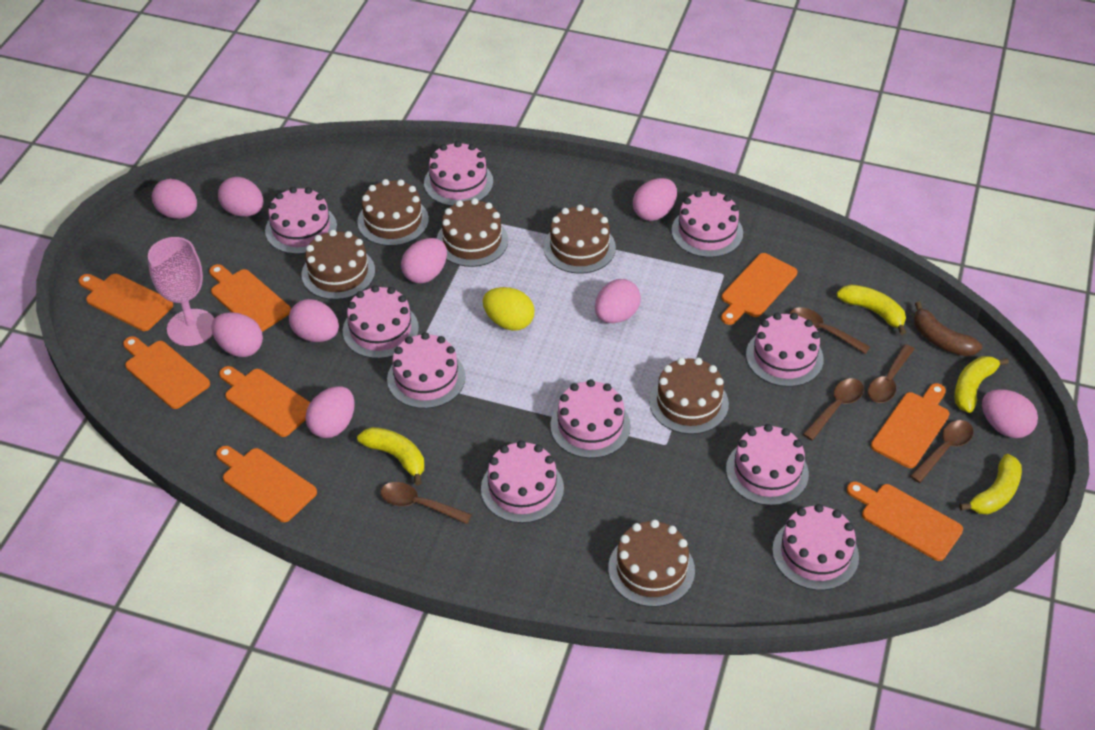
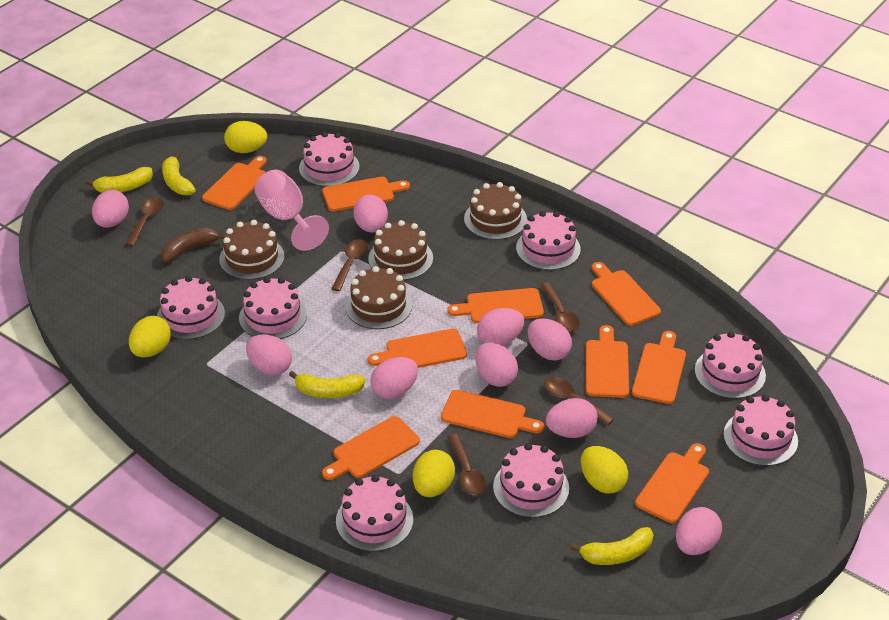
brown cake: [302,230,375,300] [357,179,429,246] [437,198,508,267] [544,205,616,274] [608,520,695,607] [649,358,729,434] = 6 -> [219,220,284,280] [345,266,412,329] [368,220,433,280] [464,182,527,240] = 4
orange cutting board: [78,274,173,331] [123,336,210,409] [209,264,291,332] [216,446,317,522] [219,366,311,437] [721,253,797,325] [847,481,963,561] [871,383,949,468] = 8 -> [202,156,267,210] [322,177,410,212] [322,416,420,480] [368,329,467,368] [441,390,544,438] [447,288,544,323] [586,325,629,398] [592,262,661,326] [632,331,686,404] [635,443,709,523] = 10
pink cake: [265,187,337,254] [343,285,419,359] [387,332,465,409] [424,141,493,206] [481,440,564,523] [550,379,631,458] [671,190,743,258] [726,424,809,506] [746,313,824,387] [772,504,859,590] = 10 -> [157,276,225,340] [239,277,307,339] [299,132,360,187] [336,475,413,552] [493,443,569,518] [516,211,581,270] [695,331,766,399] [724,395,798,466] = 8
yellow egg: [483,287,534,331] = 1 -> [129,316,171,357] [224,121,267,153] [413,450,455,497] [581,446,628,494] = 4

